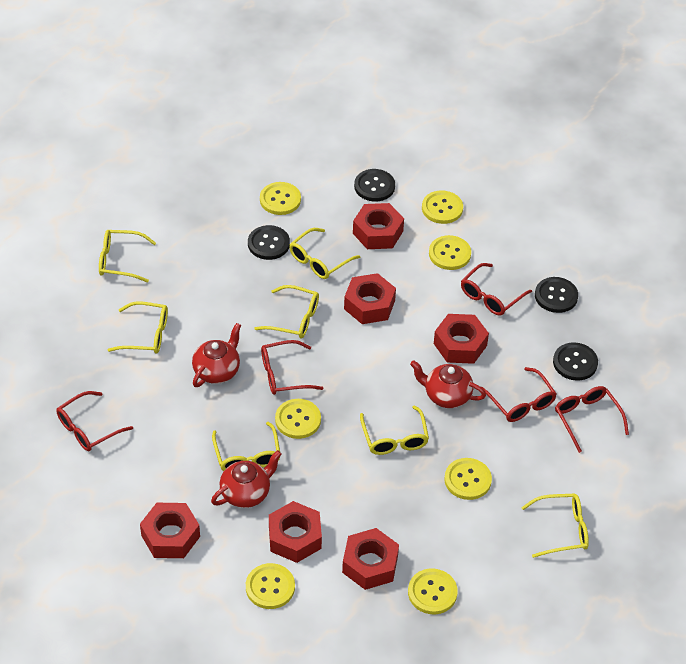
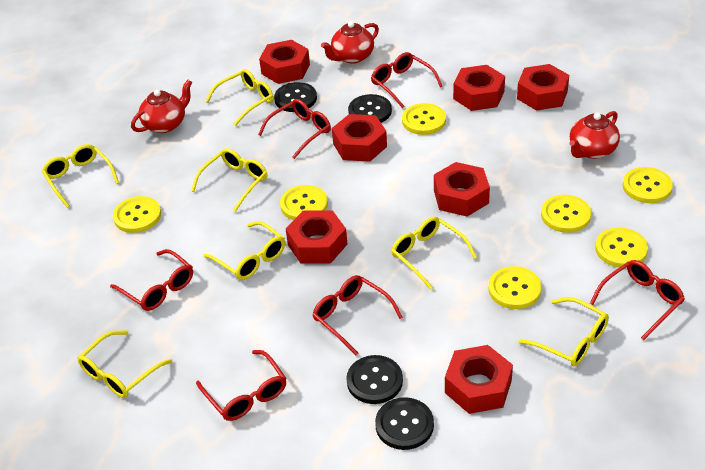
red glasses: [56,391,133,451] [261,340,323,395] [461,263,532,316] [482,367,557,422] [555,386,629,453] = 5 -> [110,249,193,311] [196,350,286,421] [258,99,331,159] [312,275,403,355] [371,52,442,108] [590,260,685,340] = 6
red nut: [140,503,200,558] [269,501,322,563] [342,528,399,590] [344,273,396,324] [353,203,404,249] [434,314,489,364] = 6 -> [259,40,310,84] [286,210,348,264] [332,114,387,162] [434,162,490,217] [445,345,513,414] [453,65,505,111] [517,64,569,111] = 7

